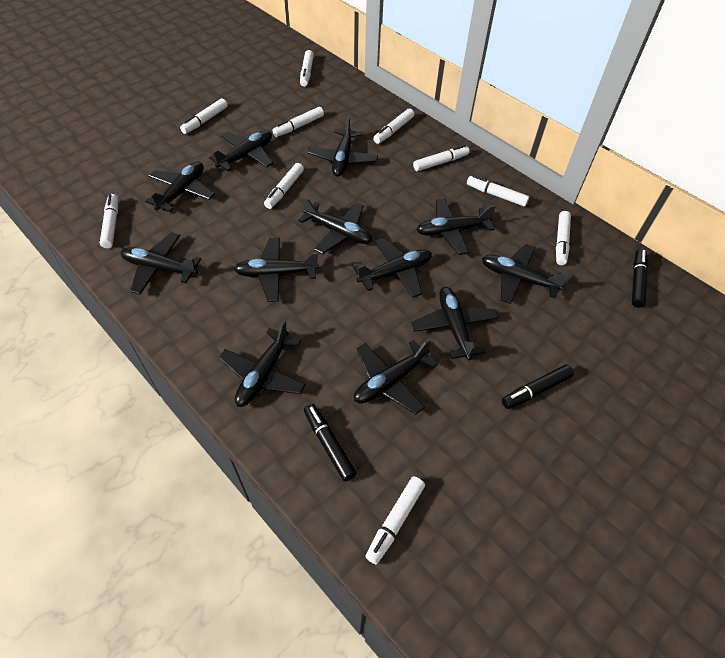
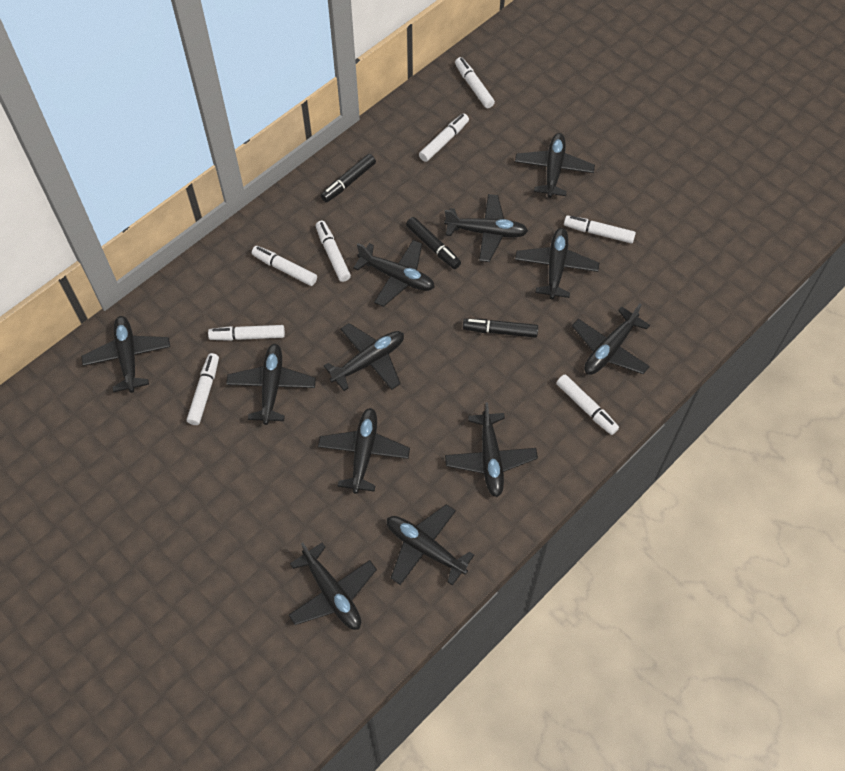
white marker: [100,194,118,248] [180,98,227,134] [264,163,304,209] [273,107,324,137] [300,50,314,87] [365,477,425,564] [373,108,414,144] [413,145,470,171] [467,175,529,207] [556,211,571,265] = 10 -> [187,353,219,425] [208,325,285,341] [252,246,317,286] [316,221,351,282] [419,113,469,162] [455,57,495,108] [556,374,619,435] [564,215,636,243] = 8

